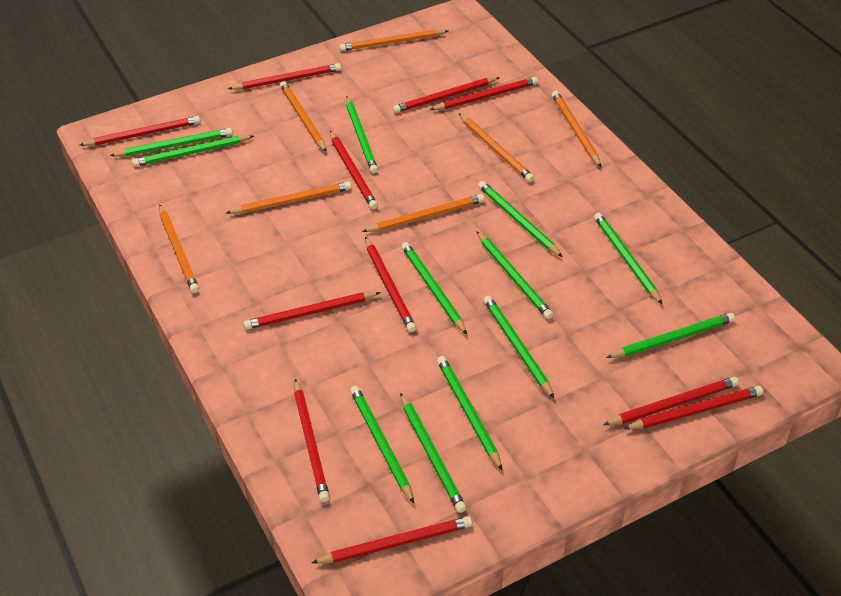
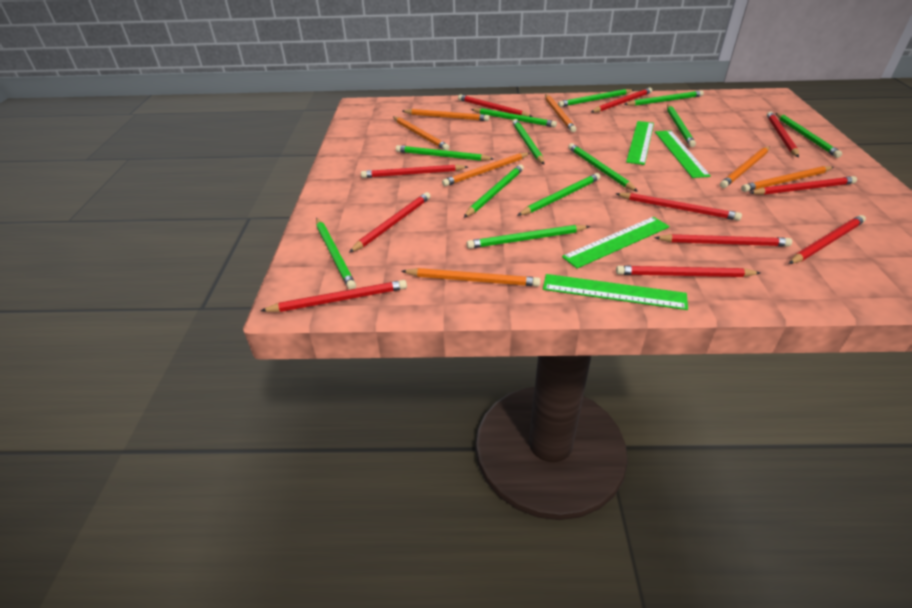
green ruler: none = 0 -> [543,274,688,310] [562,217,670,268] [626,121,654,165] [655,130,711,178] = 4

